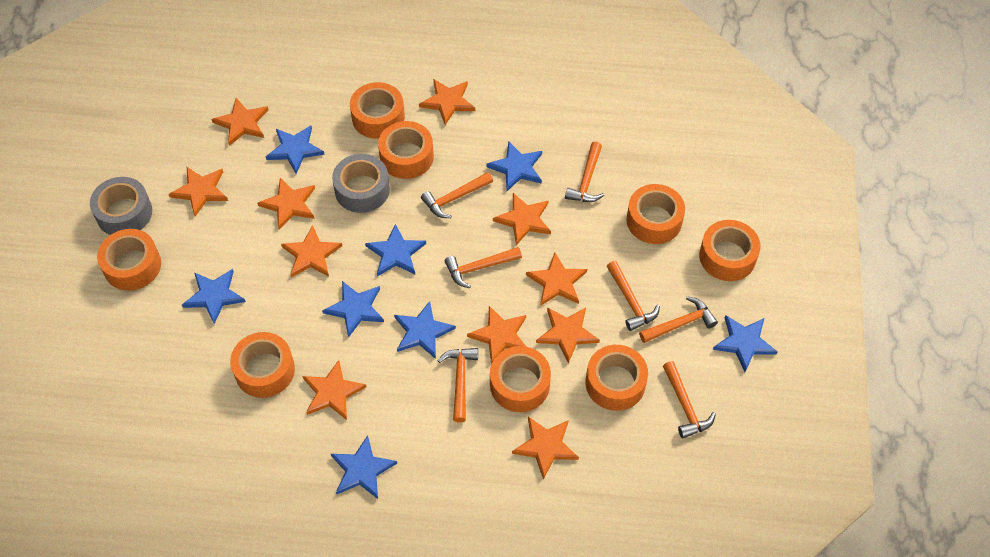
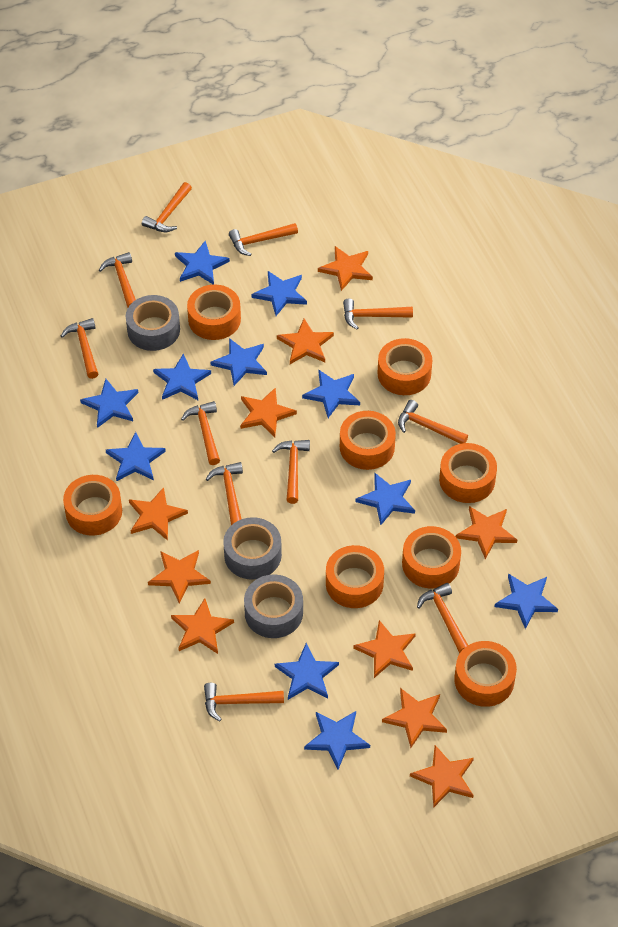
blue star: [182,269,246,324] [266,126,325,174] [322,281,384,338] [331,435,397,499] [365,224,426,276] [394,301,456,359] [486,141,542,191] [713,315,778,372] = 8 -> [80,379,138,428] [106,432,166,482] [153,353,211,400] [175,241,230,285] [211,338,267,386] [251,271,307,316] [275,643,339,700] [302,370,360,418] [304,711,370,770] [355,473,415,526] [495,574,558,629] = 11
grey tape: [90,177,152,235] [332,154,390,213] = 2 -> [126,295,180,351] [223,517,282,580] [244,574,303,638] = 3
orange hammer: [421,172,493,218] [438,348,478,422] [445,247,522,288] [565,141,604,202] [607,261,660,331] [639,296,718,343] [663,361,716,438] = 7 -> [61,318,98,379] [99,252,136,308] [142,182,192,232] [181,401,220,465] [204,683,284,721] [206,462,243,525] [229,223,298,256] [272,440,310,504] [343,298,413,329] [398,400,468,444] [417,583,468,653] = 11
orange star: [169,167,228,216] [211,98,268,146] [257,178,315,229] [281,225,342,277] [303,360,367,420] [419,79,475,125] [467,306,526,364] [493,193,551,245] [512,417,579,479] [526,252,587,306] [536,307,600,363] = 11 -> [129,487,188,541] [148,550,211,604] [171,598,234,654] [240,387,297,437] [277,319,334,364] [318,246,373,291] [353,620,416,678] [382,688,447,748] [410,745,474,808] [456,506,517,559] = 10

